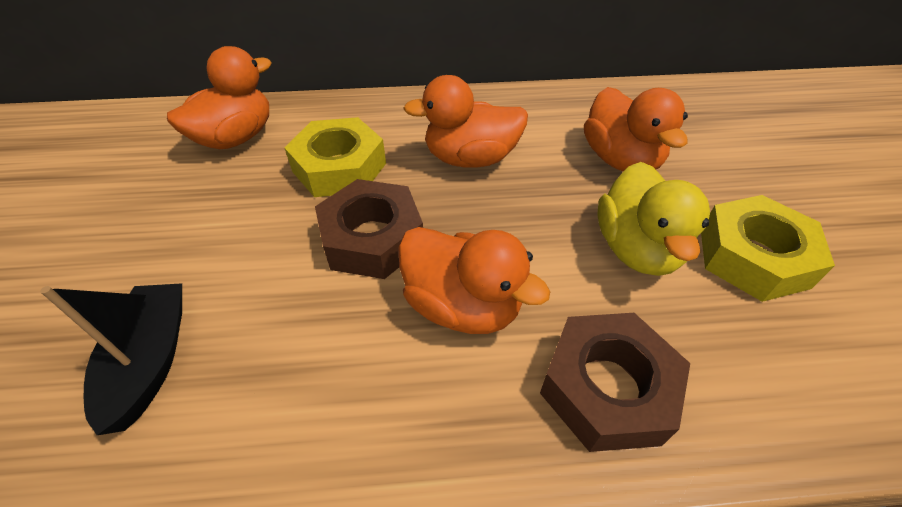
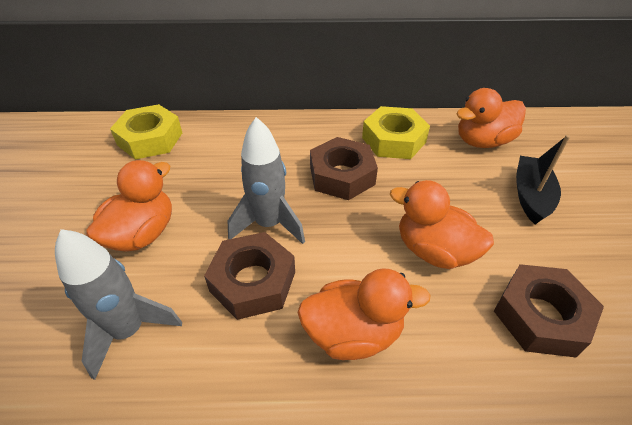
brown nut: [315,179,423,279] [540,313,690,452] = 2 -> [204,232,295,320] [310,137,378,200] [494,264,604,357] = 3
grey rocket: none = 0 -> [55,229,182,380] [228,117,305,244] = 2
yellow duck: [597,162,710,276] = 1 -> none = 0

